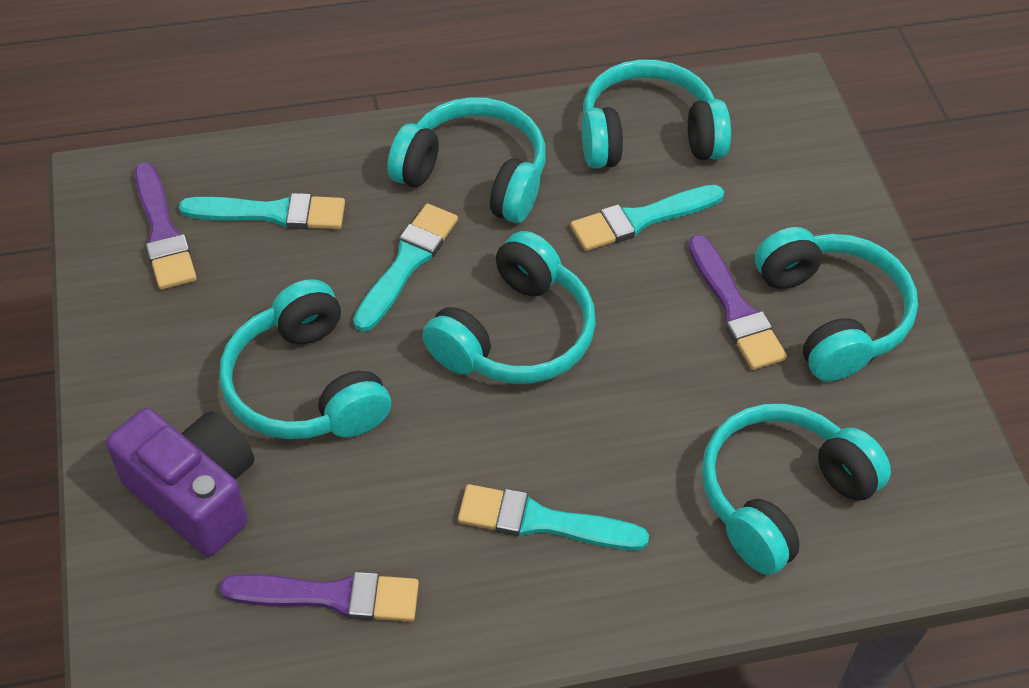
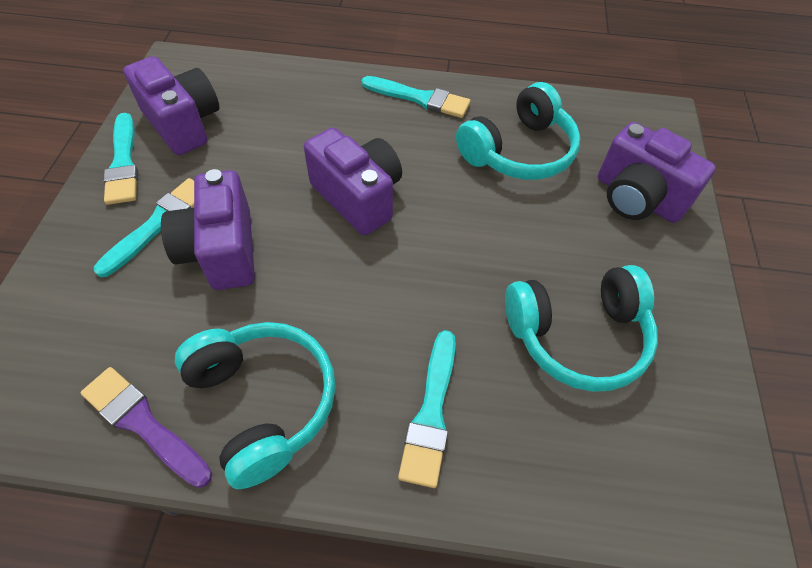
purple brush: [135,162,197,290] [220,572,419,622] [688,235,787,370] = 3 -> [80,367,212,488] = 1
purple camera: [106,408,254,556] = 1 -> [123,56,219,155] [161,169,255,290] [304,128,402,235] [598,122,716,223] = 4
turquoise headphones: [219,279,391,439] [387,97,546,223] [422,231,596,384] [582,59,731,169] [702,404,891,575] [755,227,918,381] = 6 -> [175,322,336,489] [456,82,580,180] [505,265,658,392] = 3

